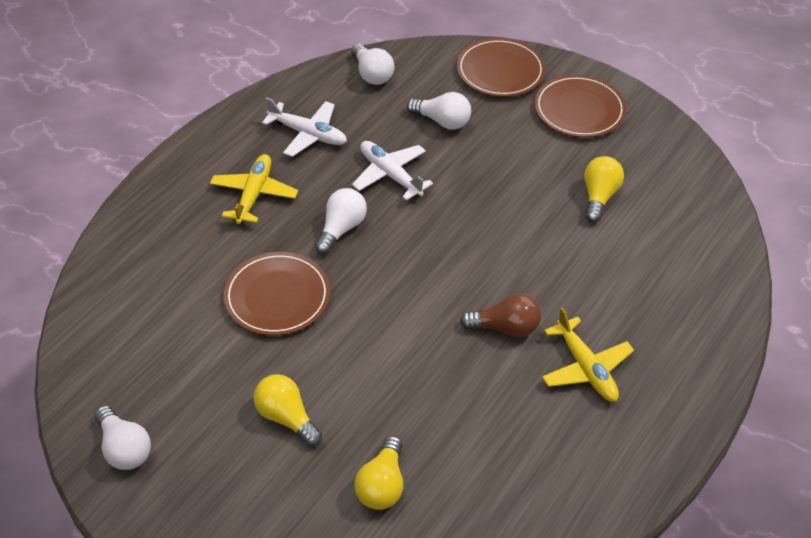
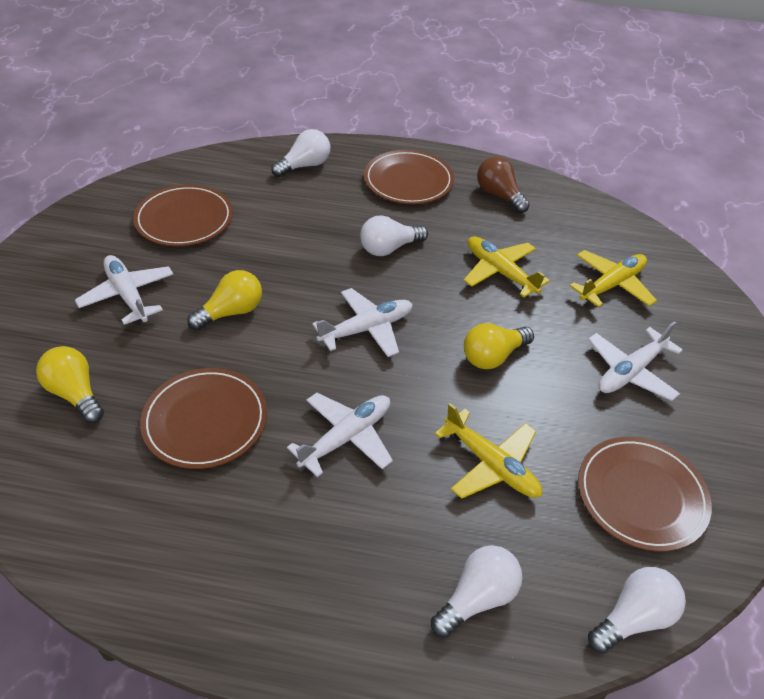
brown plate: [223,252,330,336] [457,38,546,97] [534,75,626,138] = 3 -> [133,184,233,247] [140,368,267,469] [364,150,454,204] [578,437,712,552] = 4
white plane: [262,98,347,157] [352,141,433,200] = 2 -> [75,255,174,325] [287,393,393,477] [312,288,413,357] [588,321,683,401] = 4
yellow plane: [210,154,298,224] [542,307,634,402] = 2 -> [435,403,542,499] [464,236,550,297] [570,250,657,307] = 3

